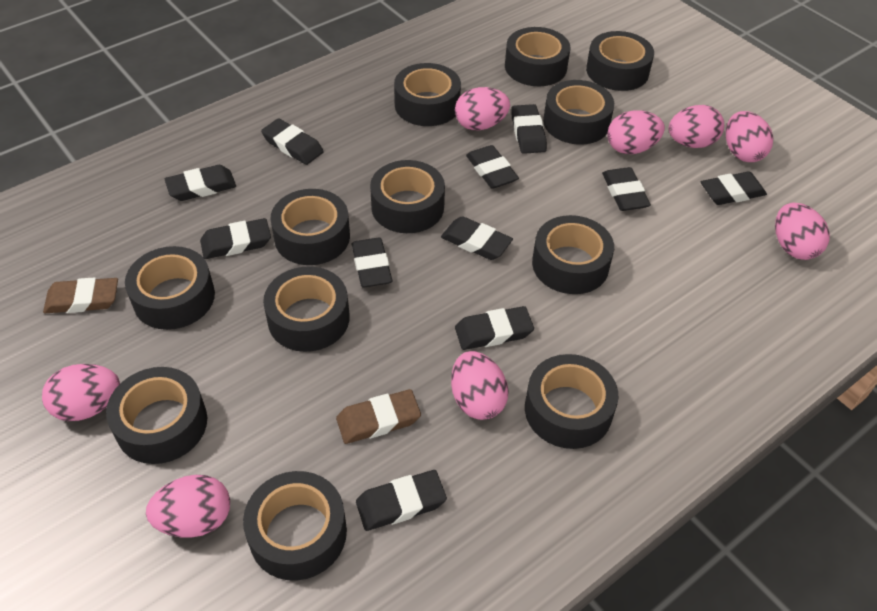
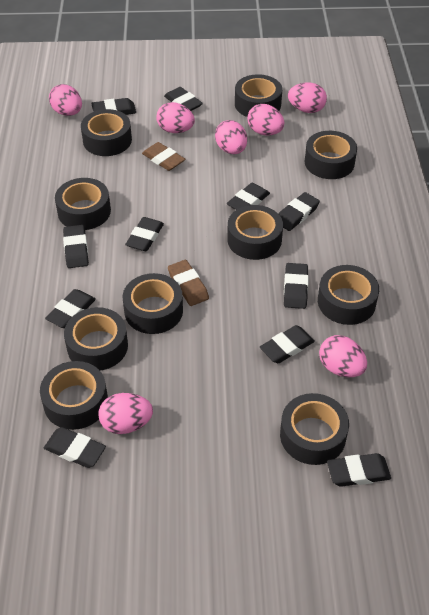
black tape: [106,367,207,464] [125,246,215,330] [243,471,347,581] [263,267,350,352] [270,189,350,265] [370,160,445,233] [394,63,461,126] [505,27,571,86] [525,354,619,449] [532,215,614,294] [543,80,614,145] [586,31,654,91] = 12 -> [40,361,108,430] [55,178,111,230] [64,307,128,371] [81,109,132,156] [123,273,183,334] [227,205,283,260] [235,74,282,117] [280,393,349,465] [305,131,357,179] [318,265,379,325] = 10
pink egg: [42,364,120,421] [146,475,230,538] [451,351,509,420] [455,87,510,130] [607,110,665,154] [669,105,724,148] [726,111,773,162] [775,203,830,260] = 8 -> [49,84,82,116] [98,393,153,434] [156,102,195,133] [215,120,247,154] [247,104,284,136] [288,83,327,113] [319,335,367,377] = 7

